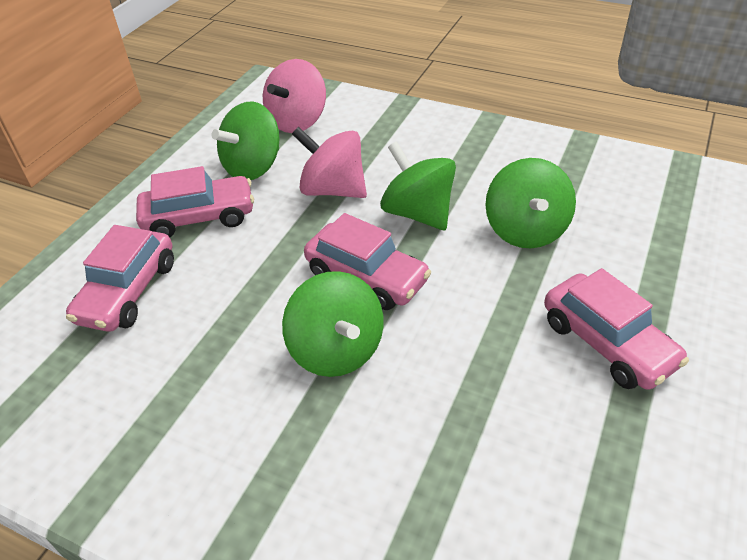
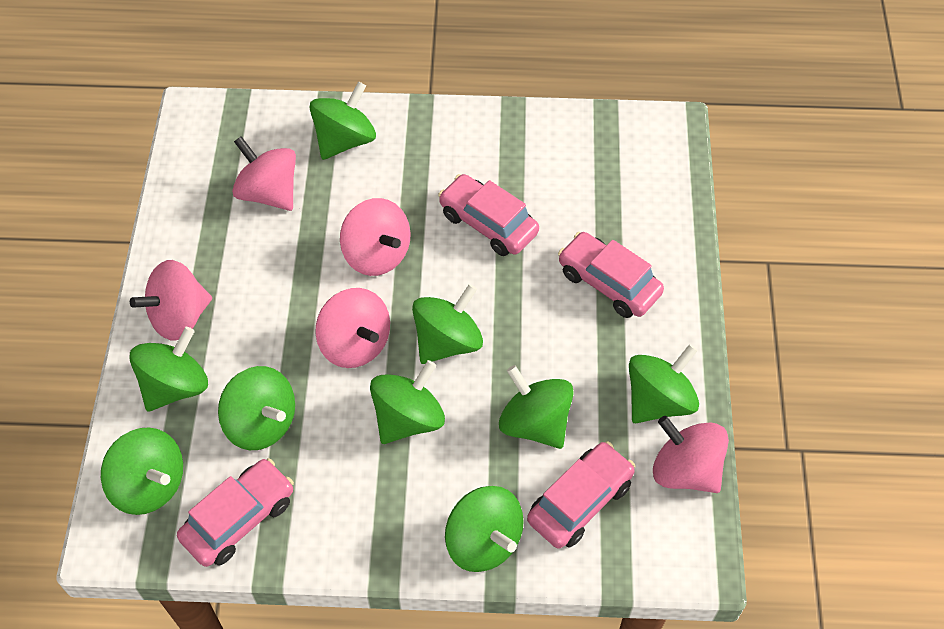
green spinning top: [211,102,280,180] [282,271,384,377] [380,141,456,230] [485,158,576,248] = 4 -> [101,428,183,515] [129,327,208,412] [218,366,295,450] [309,81,376,160] [370,360,445,444] [412,284,483,364] [445,486,524,572] [499,365,574,449] [629,344,699,423] = 9
pink spinning top: [263,59,326,133] [292,127,367,198] = 2 -> [130,260,212,341] [232,136,296,211] [315,288,390,368] [340,198,411,276] [653,416,729,493] = 5

